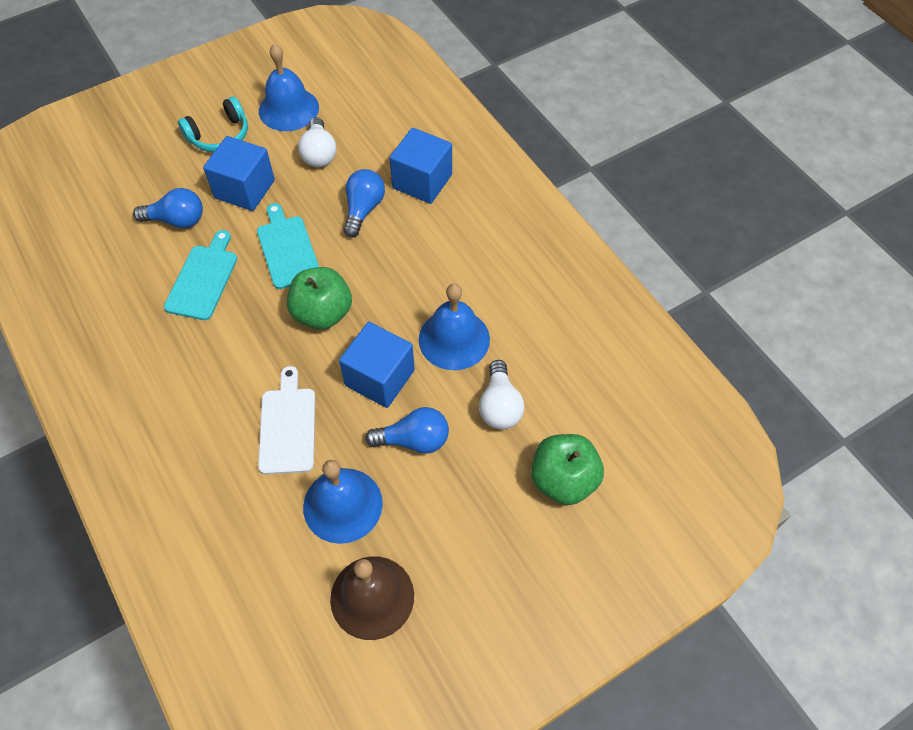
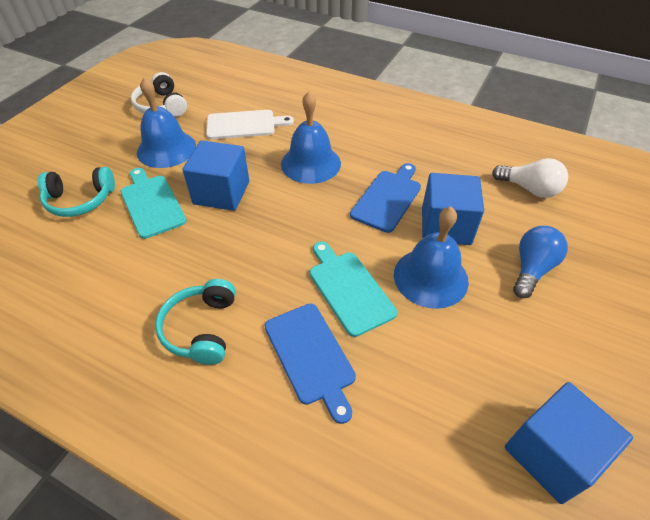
blue cutting board: none = 0 -> [265,304,356,424] [350,163,421,233] = 2
blue light bulb: [133,188,203,228] [344,169,385,237] [365,407,449,454] = 3 -> [513,226,568,298] = 1
brown bell: [330,556,414,640] = 1 -> none = 0
green apple: [287,267,352,330] [531,434,604,505] = 2 -> none = 0
turquoise headphones: [178,97,248,152] = 1 -> [38,167,115,217] [155,279,236,365] = 2
white headphones: none = 0 -> [131,72,187,117] = 1
white light bulb: [298,117,336,167] [479,360,524,429] = 2 -> [492,158,568,198] = 1

